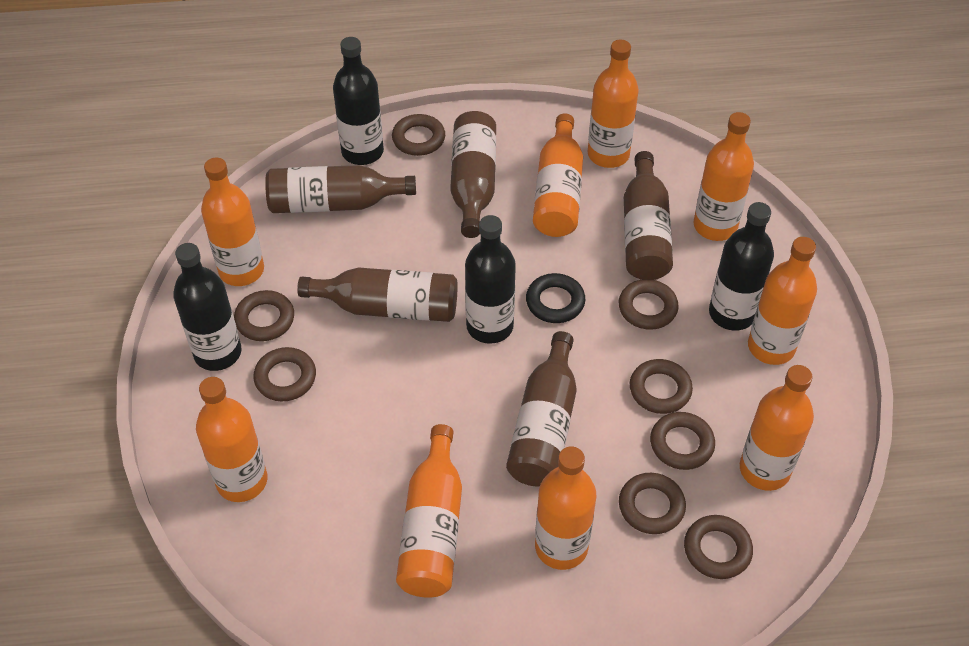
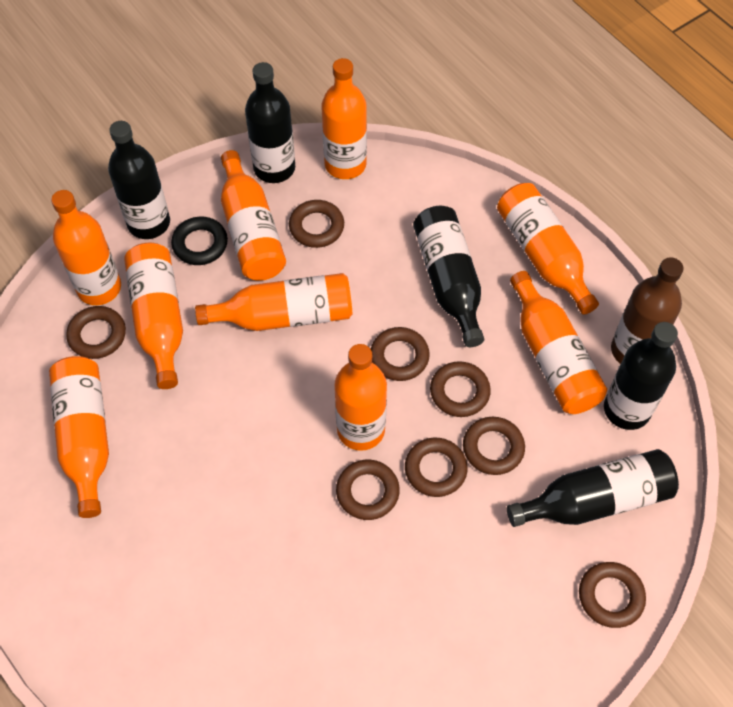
black bottle: [173,243,241,371] [333,37,384,165] [465,215,516,344] [709,202,774,331] = 4 -> [108,121,170,239] [245,62,295,183] [413,206,484,347] [507,449,679,527] [604,322,678,430] = 5
brown bottle: [265,165,416,213] [297,268,457,322] [450,111,496,238] [506,331,577,487] [624,151,673,280] = 5 -> [611,257,684,364] = 1

